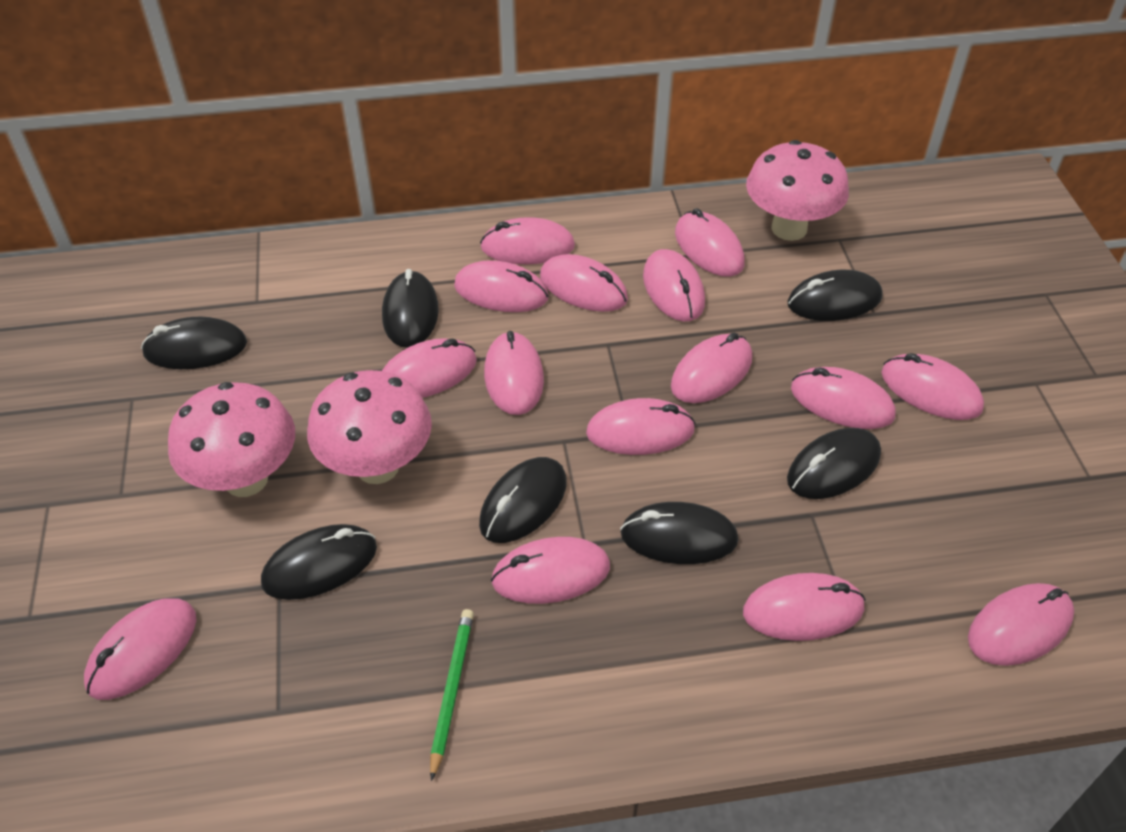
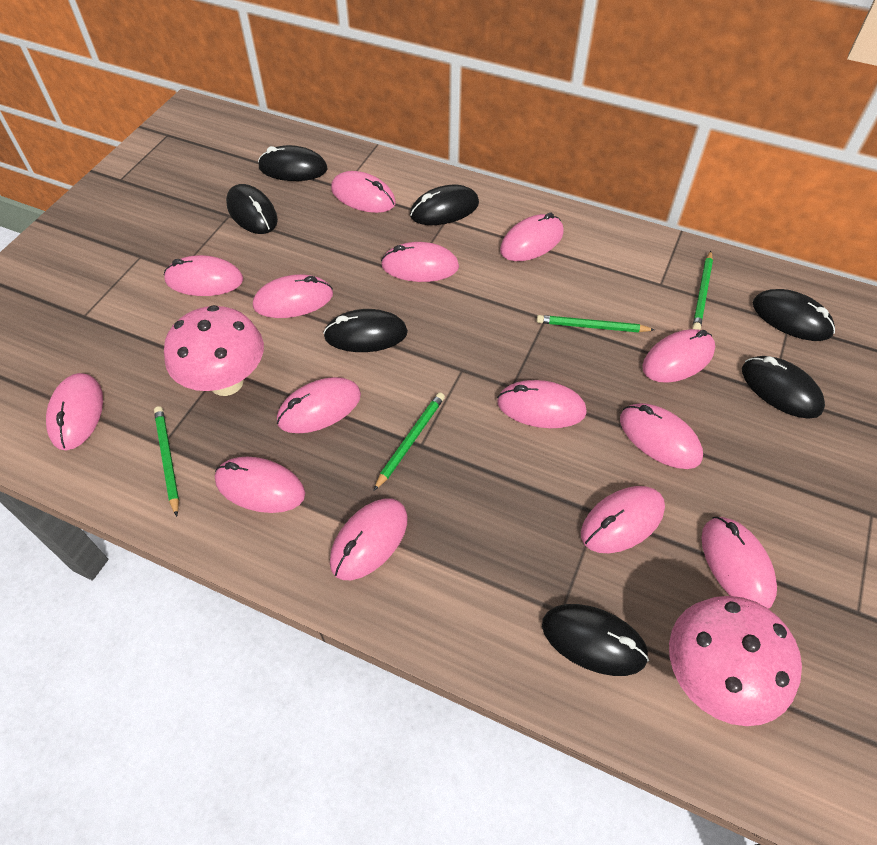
green pencil: [430,609,474,781] = 1 -> [154,406,179,517] [374,392,445,490] [537,315,655,333] [692,251,713,330] = 4
pink mouse: [84,598,196,700] [382,338,477,398] [454,260,548,312] [480,217,575,264] [484,331,544,415] [491,537,610,604] [540,254,628,312] [586,398,696,455] [643,249,705,322] [671,333,752,403] [675,208,745,277] [743,573,866,641] [791,367,896,429] [882,353,984,420] [968,583,1074,666] = 15 -> [46,373,103,450] [164,255,243,296] [215,457,305,513] [253,274,333,318] [277,377,361,433] [330,499,408,580] [331,171,396,213] [381,242,459,282] [497,380,587,428] [500,212,564,261] [581,486,665,553] [620,403,703,469] [642,329,715,383] [701,517,777,609] = 14
pink mushroom: [168,382,295,497] [307,370,432,484] [746,140,849,241] = 3 -> [164,305,264,396] [669,596,802,726] = 2

